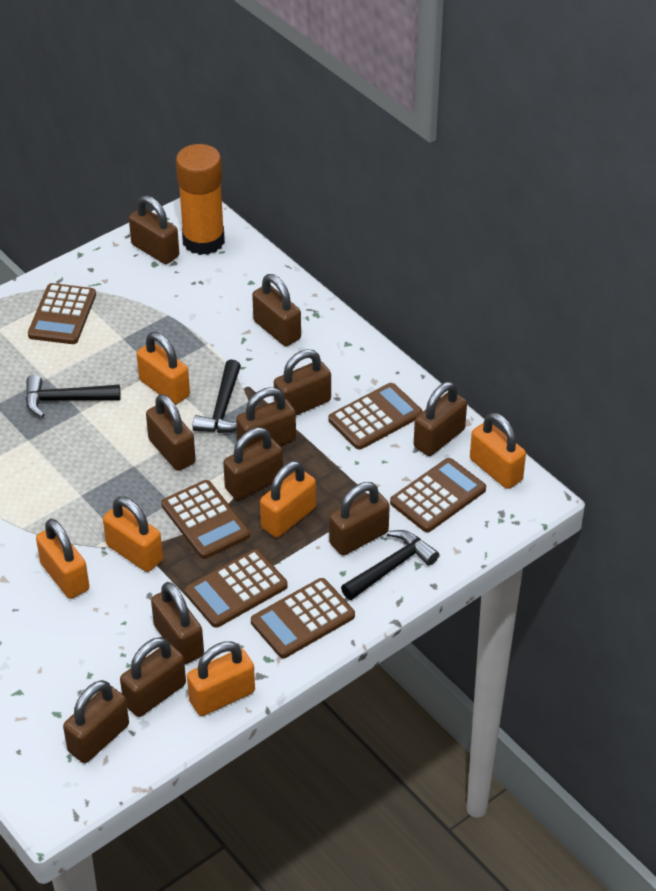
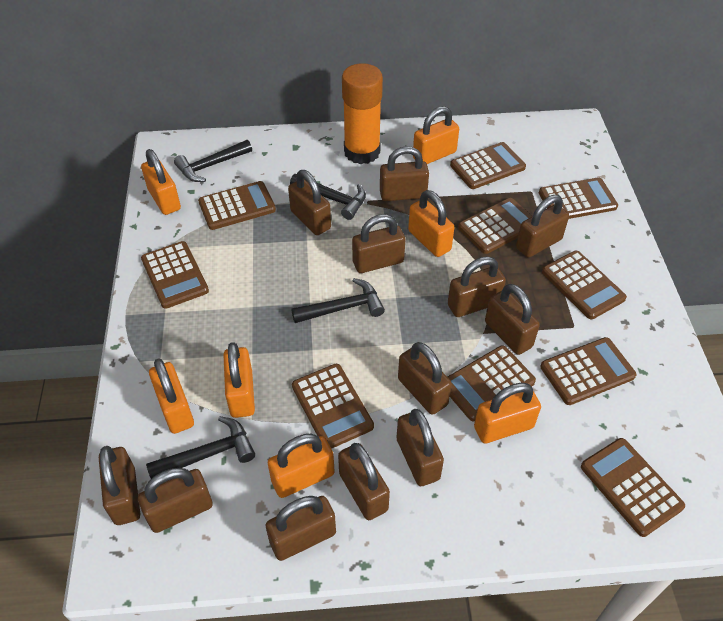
black hammer: [26,375,121,418] [193,359,241,433] [341,530,439,600] = 3 -> [146,416,255,479] [174,140,252,182] [290,174,366,220] [291,278,385,323] = 4
brown calculator: [28,283,96,344] [161,480,250,559] [185,549,288,628] [251,578,355,658] [328,383,423,450] [390,458,486,532] = 6 -> [141,241,209,309] [198,181,276,230] [292,364,374,449] [448,346,536,421] [450,142,526,189] [458,198,532,254] [539,177,618,219] [540,337,637,405] [542,251,627,319] [581,438,685,537] = 10
brown padlock: [63,680,129,763] [120,637,186,717] [129,195,179,264] [146,394,196,471] [151,582,204,664] [223,427,283,500] [236,387,296,449] [252,274,301,346] [274,349,331,415] [329,482,390,555] [414,382,467,456] = 11 -> [99,446,140,525] [138,468,213,533] [266,496,336,561] [288,170,331,235] [338,443,390,520] [352,214,405,273] [380,146,429,201] [396,409,444,486] [398,342,452,415] [448,256,506,317] [485,284,540,355] [516,195,569,258] = 12
orange padlock: [36,519,89,599] [103,497,163,572] [137,332,190,405] [187,641,255,716] [260,461,316,537] [470,412,526,489] = 6 -> [141,149,181,215] [149,358,194,434] [223,342,255,418] [268,434,335,498] [408,190,455,257] [413,106,459,164] [474,383,541,444] = 7

